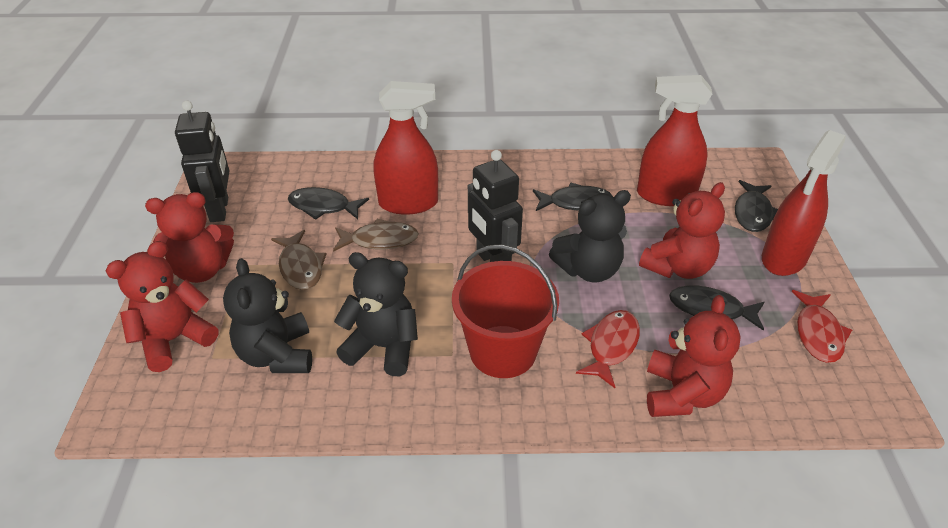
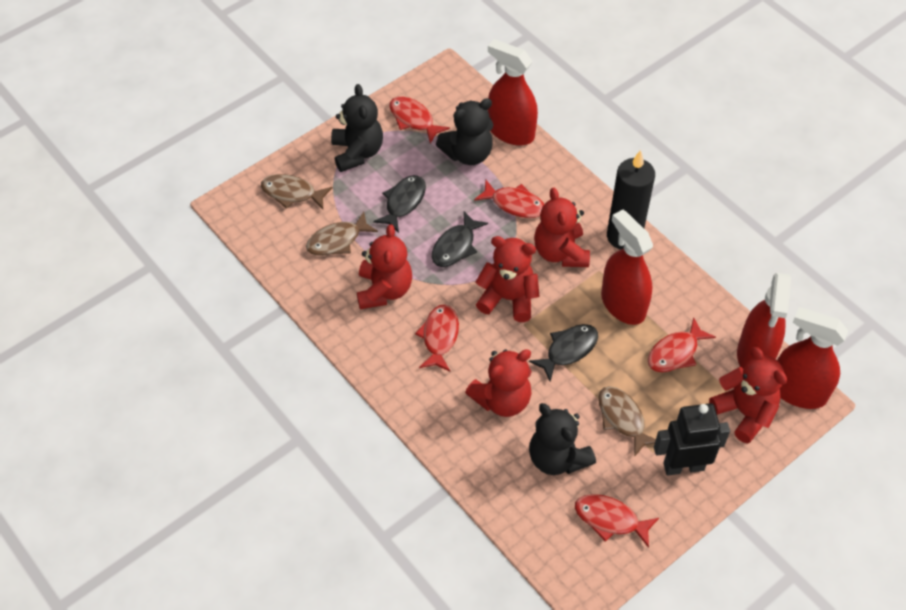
black candle: none = 0 -> [607,150,655,250] = 1
black fish: [288,187,369,220] [533,183,613,211] [669,285,765,331] [735,180,778,232] = 4 -> [373,175,426,233] [432,211,488,267] [529,324,598,382] = 3
black robot: [175,101,229,222] [468,150,523,262] = 2 -> [654,403,730,476] = 1
brown fish: [271,230,327,290] [333,218,419,252] = 2 -> [261,174,333,209] [306,212,378,256] [598,386,656,457] = 3
red bucket: [452,244,559,378] = 1 -> none = 0
red fish: [576,310,640,388] [792,290,852,363] = 2 -> [389,96,450,144] [415,305,459,372] [474,180,544,218] [575,494,659,548] [648,317,716,372] = 5
red spray bottle: [374,81,438,215] [637,75,712,206] [762,130,846,276] = 3 -> [488,39,538,145] [601,209,653,325] [737,273,791,369] [777,307,848,409] = 4
red teddy bear: [106,241,218,372] [145,192,234,283] [639,182,725,279] [647,295,741,417] = 4 -> [357,224,412,309] [465,349,532,417] [475,236,540,322] [534,188,590,267] [709,347,787,443] = 5

